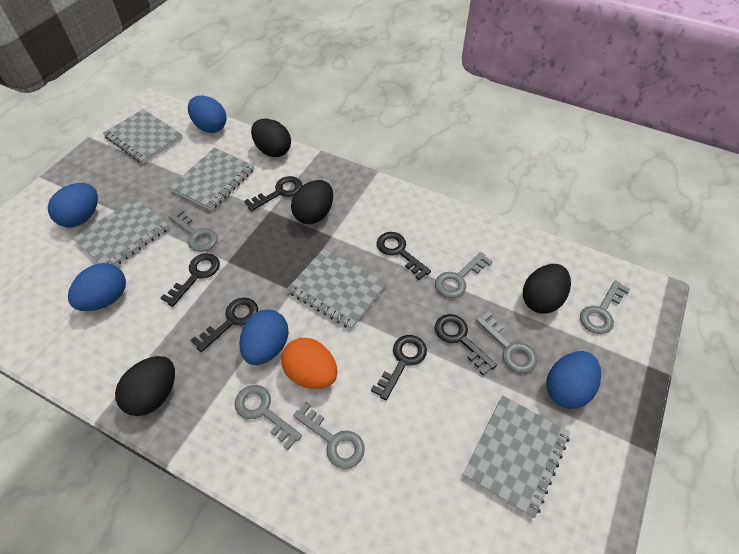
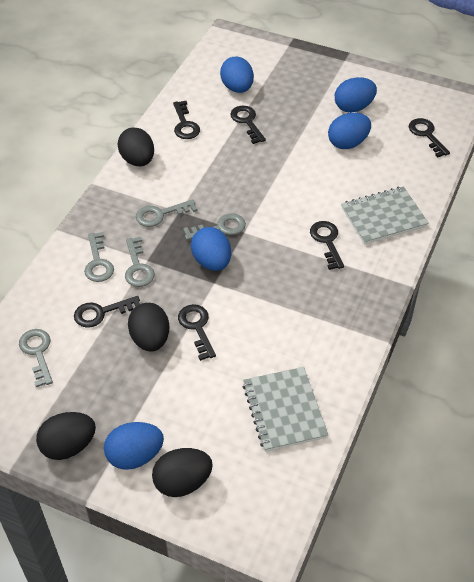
grey key: [169,209,218,252] [235,385,302,450] [293,402,365,469] [435,252,493,298] [475,311,537,373] [580,280,630,334] = 6 -> [19,329,53,387] [84,232,114,282] [125,237,155,287] [136,199,198,227] [183,214,246,240] = 5
grey notebook: [73,198,169,266] [103,109,183,164] [169,148,254,211] [287,249,386,330] [463,395,570,518] = 5 -> [243,367,328,452] [341,187,429,245] = 2
orange egg: [281,338,337,389] = 1 -> none = 0

